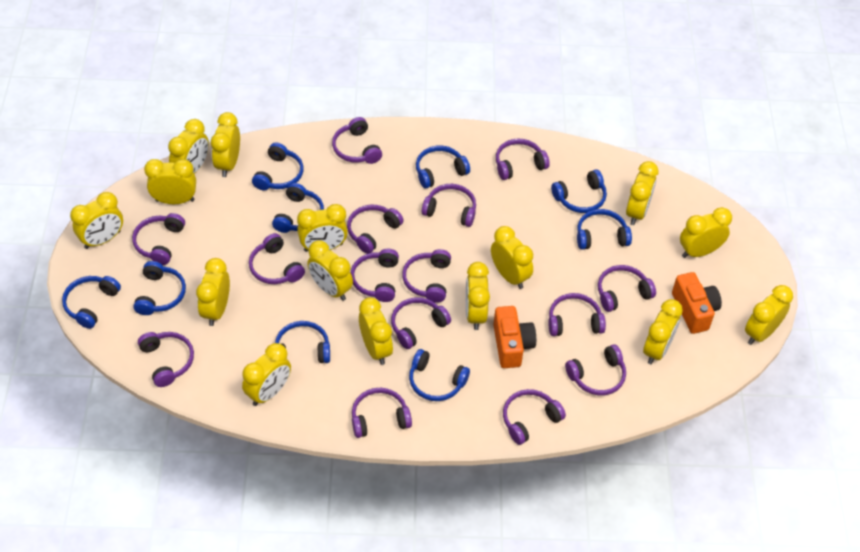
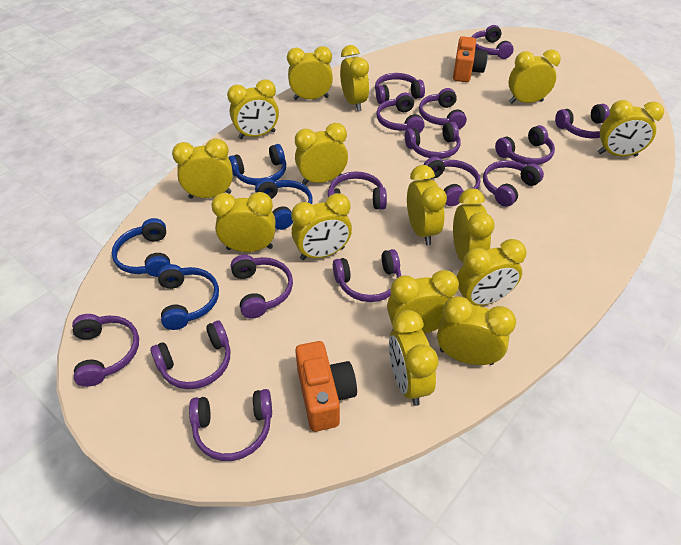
blue headphones: [62,276,121,329] [133,261,186,315] [252,142,303,190] [272,183,324,233] [275,321,330,363] [409,349,470,401] [416,145,470,188] [551,170,607,213] [577,209,632,250] = 9 -> [112,218,170,277] [158,264,219,330] [228,144,286,185] [255,178,313,230] = 4

